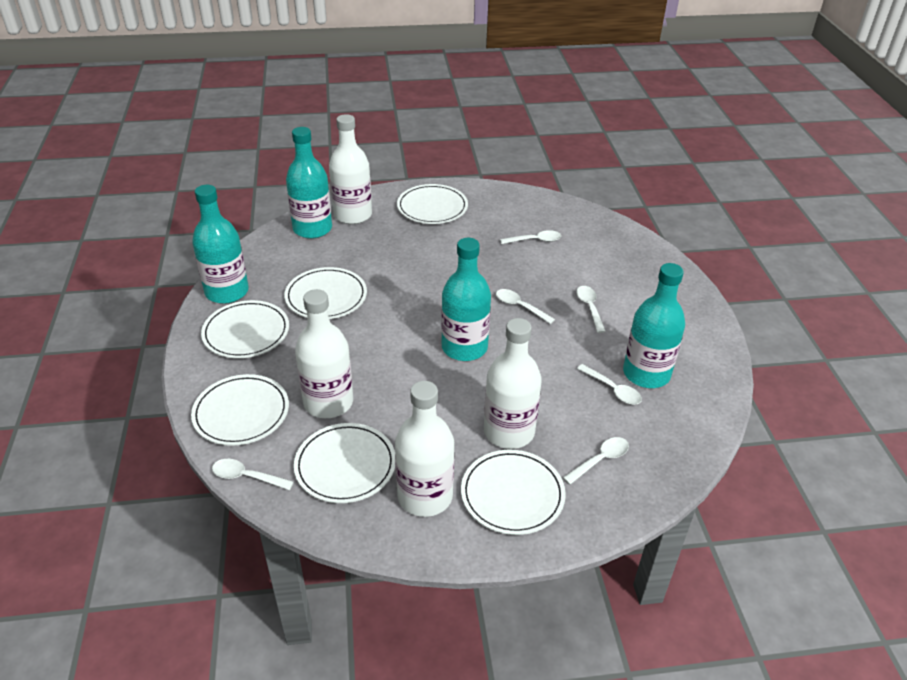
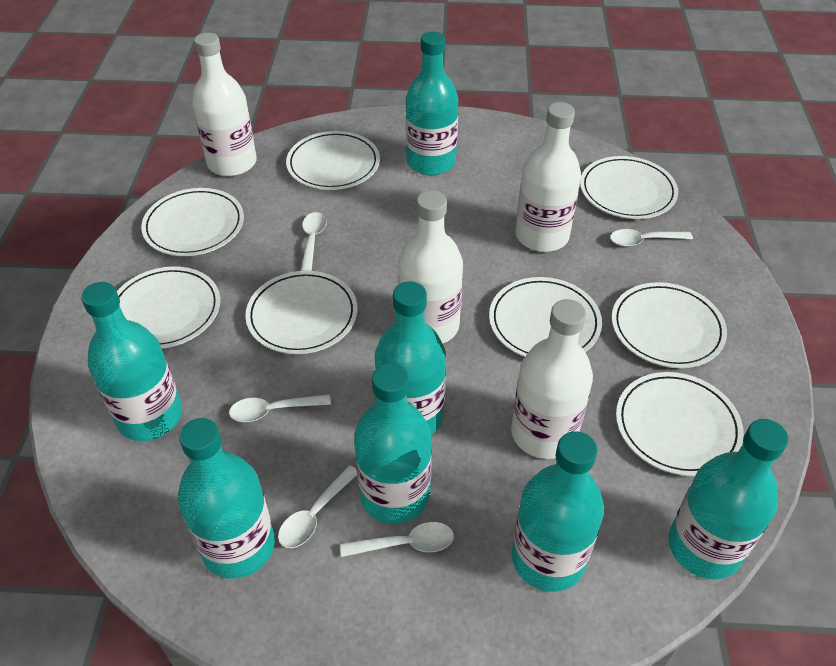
turquoise bottle: [192,185,249,304] [286,127,332,239] [441,238,491,361] [623,263,685,388] = 4 -> [81,282,182,441] [178,418,275,579] [354,363,432,524] [375,281,446,435] [405,32,458,175] [512,431,604,592] [668,419,788,579] = 7
white plate: [191,374,289,446] [201,300,289,358] [284,267,367,319] [294,423,395,503] [397,184,468,224] [461,450,566,535] = 6 -> [117,266,220,349] [141,188,244,256] [245,271,358,354] [286,131,380,190] [489,277,602,357] [580,156,678,219] [612,282,727,368] [616,372,744,476] = 8
white spoon: [212,459,294,490] [496,289,555,324] [500,230,561,244] [563,437,629,485] [576,286,606,333] [577,364,642,405] = 6 -> [229,394,331,422] [278,465,357,548] [301,212,327,271] [340,522,454,557] [610,229,693,247] = 5

